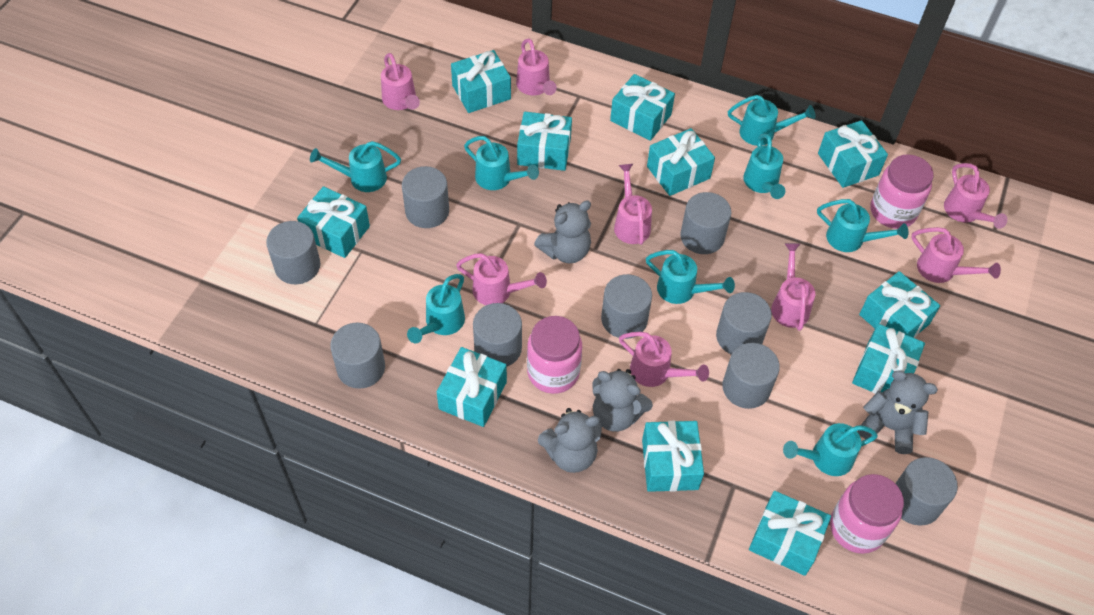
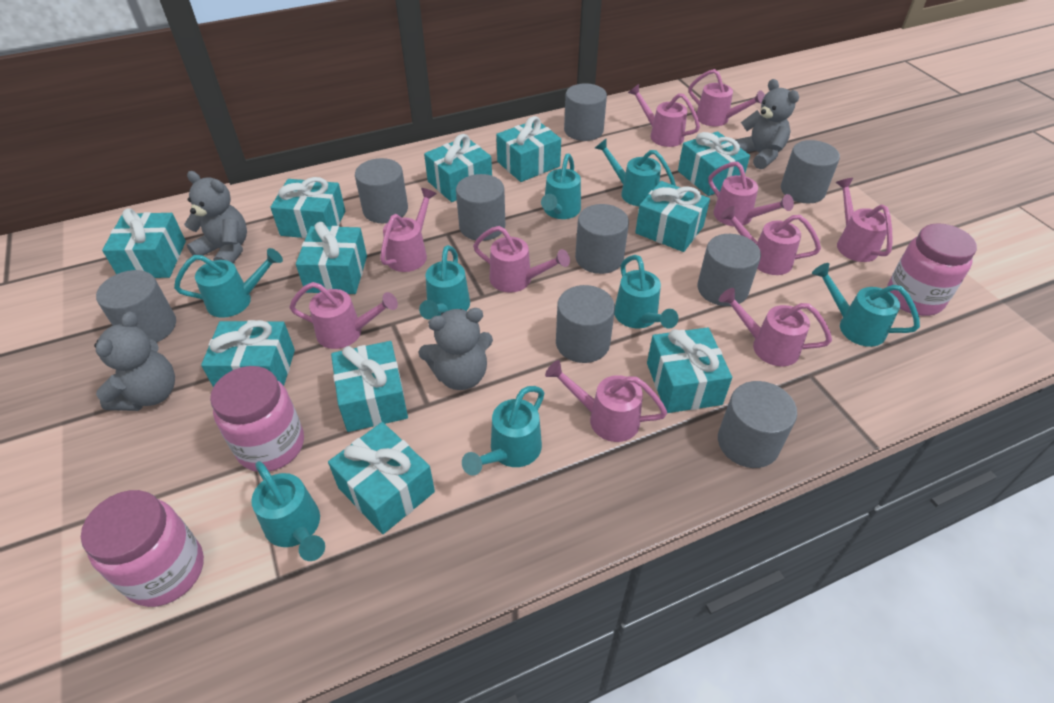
pink watering can: [381,53,420,110] [456,253,547,305] [516,38,557,95] [614,164,652,245] [619,332,709,387] [771,243,815,331] [911,227,1001,283] [944,163,1007,229] = 8 -> [289,282,398,349] [380,188,437,272] [473,226,570,293] [545,360,667,442] [628,84,700,147] [688,69,765,126] [708,162,794,226] [719,288,832,366] [720,206,821,275] [836,178,893,262] = 10

